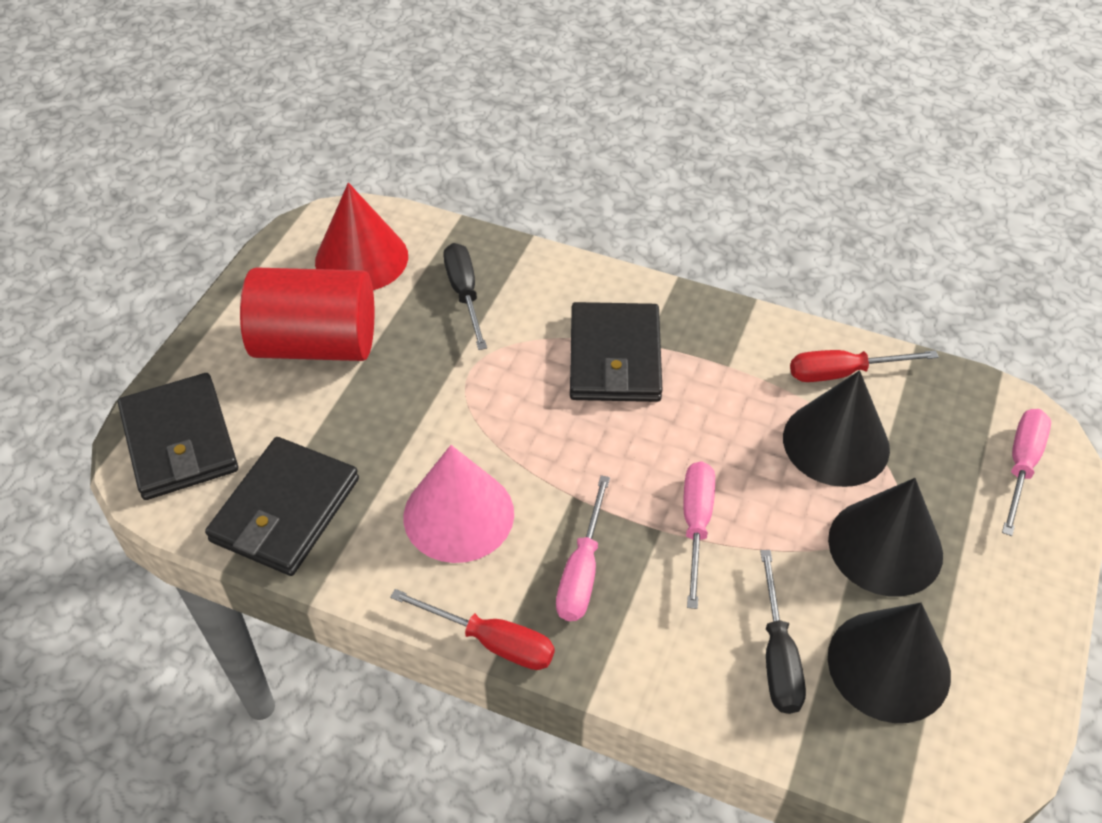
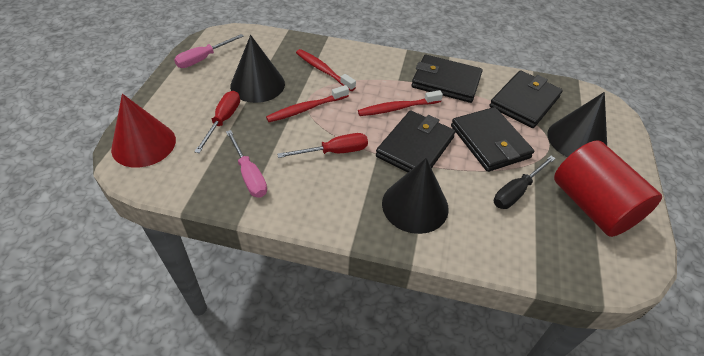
black screwdriver: [444,243,487,350] [760,550,806,714] = 2 -> [494,156,556,209] = 1
black wallet: [118,373,238,500] [205,437,359,576] [570,302,663,402] = 3 -> [376,111,455,172] [412,55,483,103] [451,107,534,172] [489,70,563,128] = 4
pink cone: [403,445,514,563] = 1 -> none = 0
pink screwdriver: [556,475,610,621] [683,461,715,609] [1002,409,1051,536] = 3 -> [174,34,244,68] [226,130,267,197] = 2
red toothbrush: none = 0 -> [266,85,349,122] [296,49,356,91] [358,90,443,116] = 3

